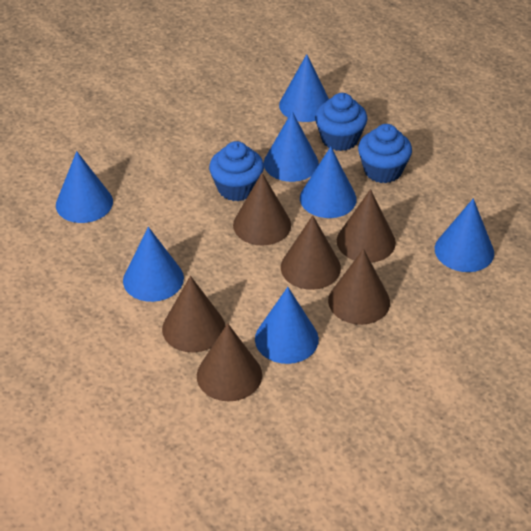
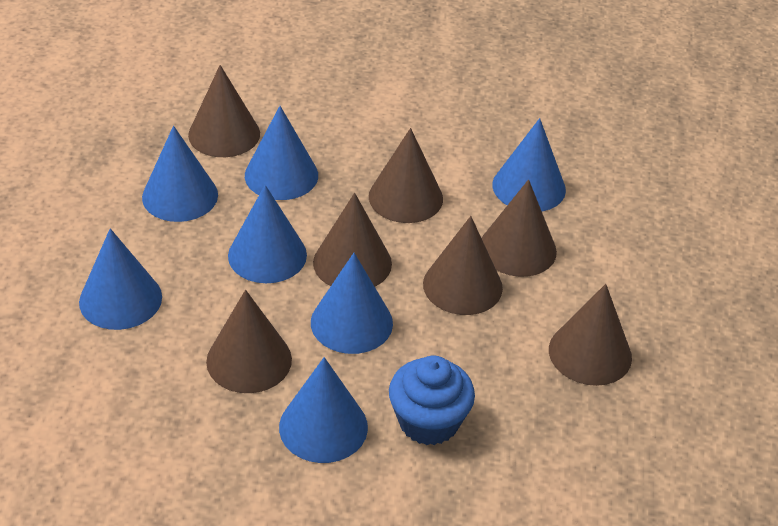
blue cupcake: [209,141,264,201] [315,93,367,151] [358,124,412,183] = 3 -> [389,356,475,445] = 1
brown cone: [162,276,225,353] [197,323,262,401] [233,173,291,246] [281,215,341,290] [328,249,390,325] [337,189,396,263] = 6 -> [188,65,260,157] [206,290,292,393] [313,193,392,286] [369,128,443,223] [423,216,503,315] [482,179,557,277] [549,284,632,386] = 7

